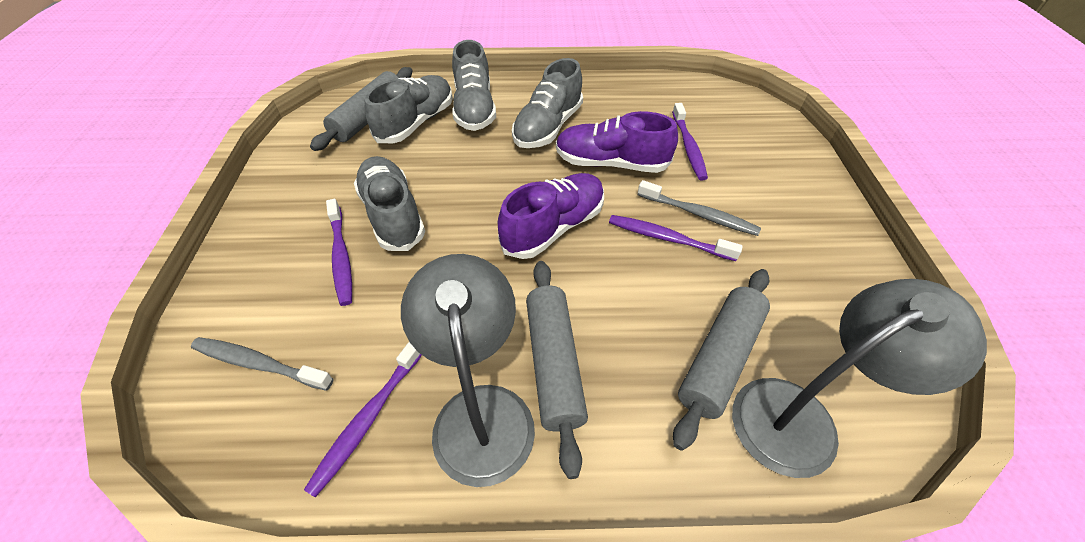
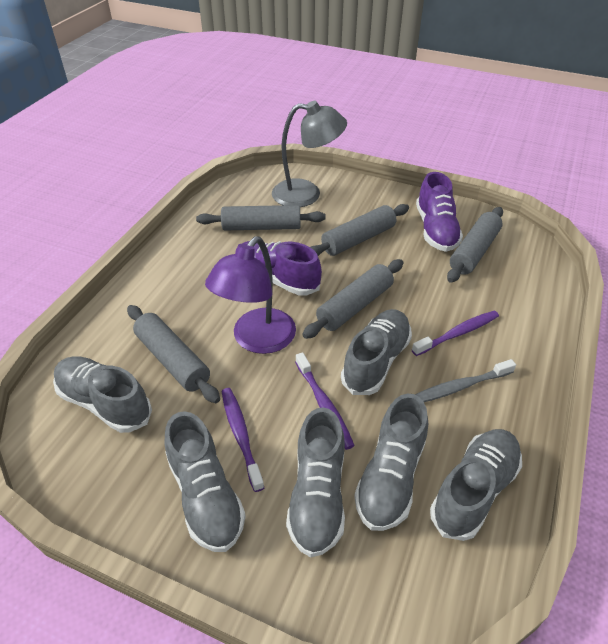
grey lamp: [401,254,535,487] [732,279,987,478] = 2 -> [272,101,347,207] = 1
grey rolling pin: [310,67,412,151] [526,261,588,479] [673,269,770,451] = 3 -> [127,305,220,403] [196,205,326,230] [302,259,403,339] [311,204,409,256] [447,207,503,283] = 5
grey shoe: [354,156,425,251] [365,75,453,143] [452,40,496,131] [512,58,583,148] = 4 -> [53,356,152,433] [164,411,246,552] [286,407,345,557] [341,309,412,395] [354,393,428,531] [430,429,522,541] = 6
grey toothbrush: [191,337,333,391] [637,180,761,236] = 2 -> [415,359,516,402] = 1
purple lamp: none = 0 -> [205,237,296,354] = 1
purple toothbrush: [304,342,422,497] [326,199,352,306] [609,215,743,261] [672,103,708,180] = 4 -> [222,388,264,492] [295,352,355,450] [412,311,499,356] = 3

